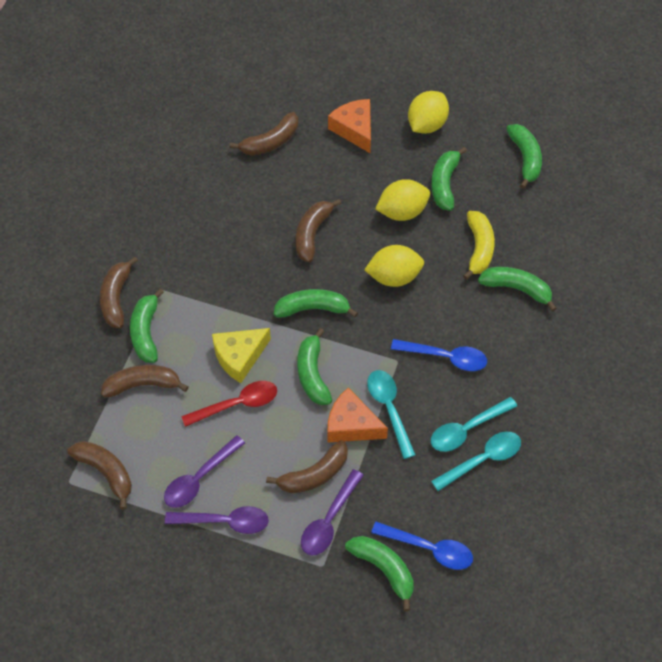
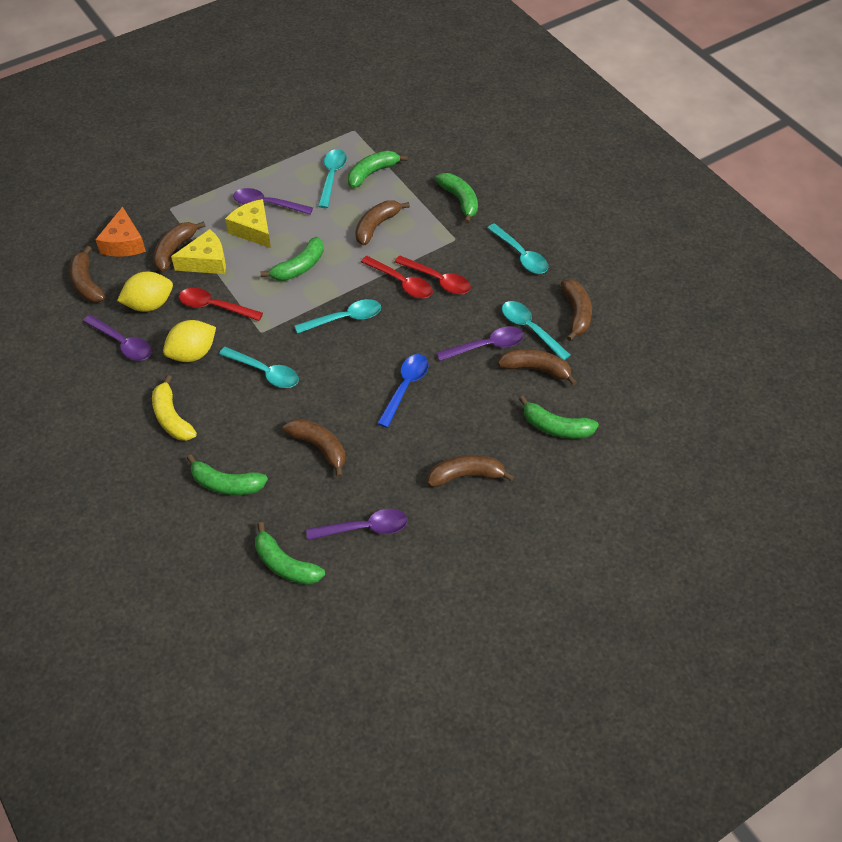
blue spoon: [371,522,473,570] [391,339,487,371] = 2 -> [377,354,429,428] = 1
brown banana: [67,441,132,510] [100,256,138,328] [101,365,188,398] [230,112,298,156] [266,440,348,493] [296,199,342,262] = 6 -> [69,246,105,303] [153,221,206,272] [283,419,345,478] [355,200,410,245] [427,455,514,487] [498,349,577,386] [561,279,592,341] = 7
green banana: [130,289,164,363] [274,289,358,317] [297,328,332,405] [345,536,414,611] [431,147,467,211] [478,267,557,312] [506,124,542,189] = 7 -> [187,454,268,495] [255,522,325,585] [261,237,324,281] [348,151,408,188] [435,173,478,223] [519,396,599,439] = 6
orange cheese: [328,99,371,153] [328,388,388,443] = 2 -> [95,207,146,257] = 1
purple spoon: [164,435,245,508] [165,506,269,534] [301,469,364,556] = 3 -> [83,315,152,361] [233,188,313,215] [306,509,408,540] [437,327,524,361] = 4
red spoon: [181,381,277,427] = 1 -> [179,288,263,321] [361,256,433,298] [394,255,471,294] = 3
turquoise spoon: [367,370,416,459] [431,397,517,452] [431,432,521,491] = 3 -> [219,347,299,388] [294,299,381,334] [318,149,347,208] [487,223,548,274] [502,301,571,360] = 5
yellow cheese: [212,328,271,383] = 1 -> [171,229,226,274] [225,199,271,248] = 2
yellow lemon: [364,245,424,287] [375,179,430,221] [408,91,449,134] = 3 -> [117,272,173,312] [163,320,216,362] = 2

